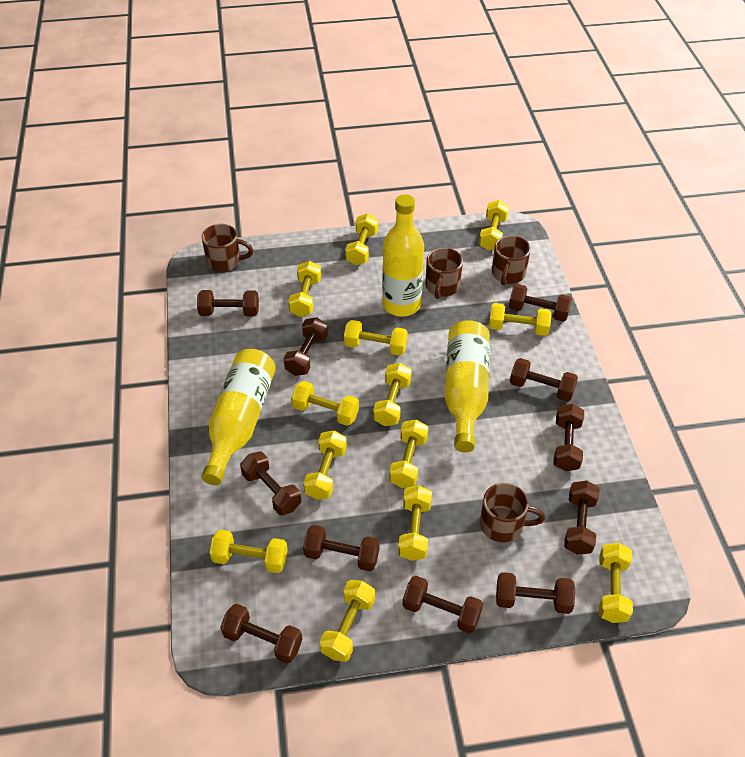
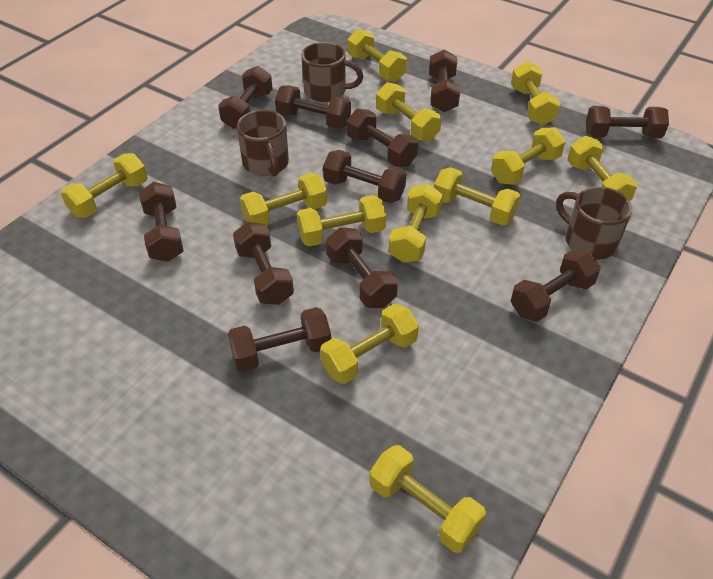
brown mug: [202,224,253,272] [425,248,463,299] [480,483,545,542] [492,235,531,285] = 4 -> [237,110,289,177] [301,42,363,102] [556,186,632,259] = 3
yellow bottle: [201,349,276,485] [382,194,424,317] [445,320,490,453] = 3 -> none = 0
yellow dumbbell: [210,530,288,573] [288,261,321,317] [291,381,359,426] [304,431,347,500] [320,580,375,662] [344,320,408,356] [345,213,378,265] [373,363,412,426] [389,420,428,488] [398,485,432,561] [479,200,509,251] [489,303,552,336] [599,543,633,623] = 13 -> [61,153,148,218] [240,173,327,226] [297,195,386,246] [320,304,419,384] [348,29,407,82] [370,445,486,553] [376,82,442,141] [389,184,443,263] [434,167,521,226] [491,128,565,185] [511,61,560,125] [567,136,637,201] = 12

